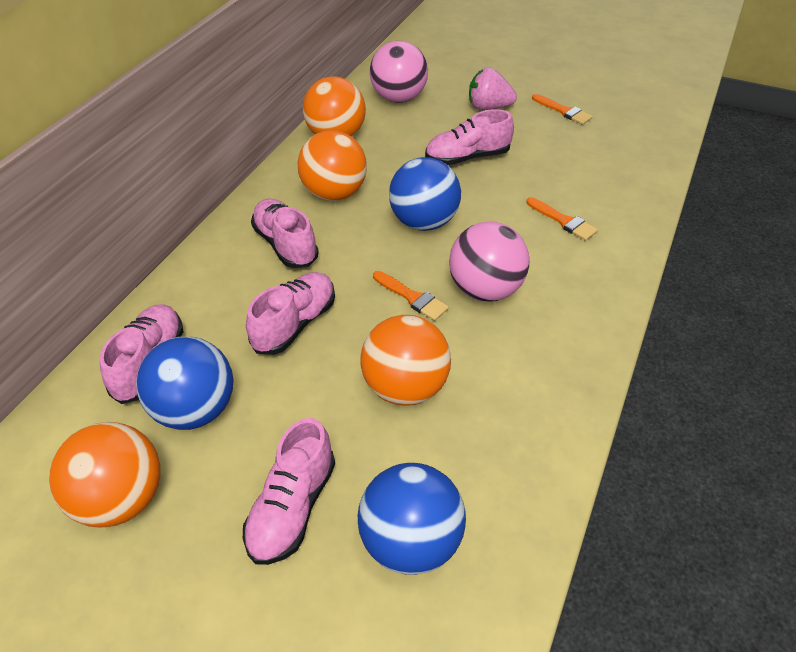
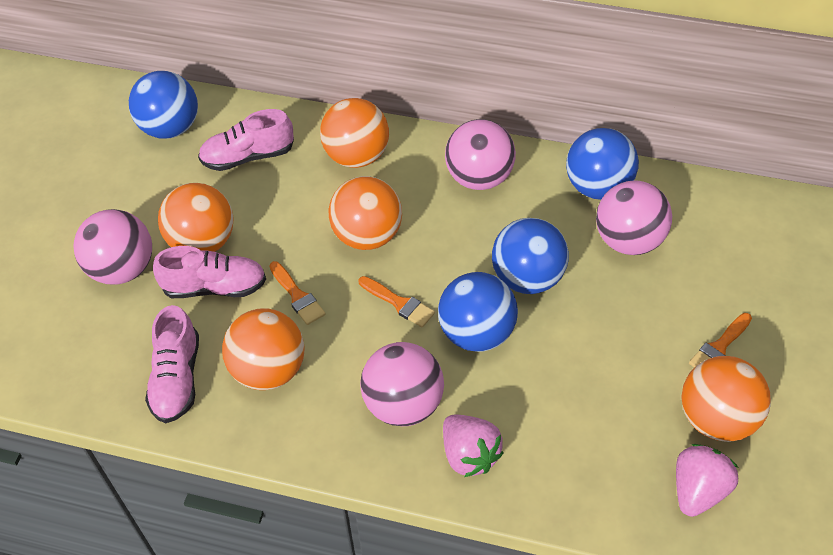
blue ball: [136,337,234,430] [358,463,466,575] [389,157,461,231] = 3 -> [129,71,198,139] [438,272,518,352] [492,218,569,294] [566,128,639,200] = 4
orange ball: [49,422,161,528] [298,130,367,201] [303,76,366,137] [360,315,451,406] = 4 -> [158,183,234,252] [222,308,305,390] [320,98,389,168] [329,176,402,250] [681,356,771,442] = 5
pink ball: [370,41,428,103] [449,222,529,302] = 2 -> [73,209,152,285] [360,342,444,426] [445,119,516,190] [596,180,672,255] = 4
pink shoe: [100,304,183,404] [243,418,335,565] [246,272,335,355] [251,198,319,268] [425,109,514,165] = 5 -> [145,305,199,423] [153,246,266,298] [198,109,294,171] = 3
pink strawberry: [469,68,517,110] = 1 -> [443,415,504,477] [676,444,738,517] = 2

